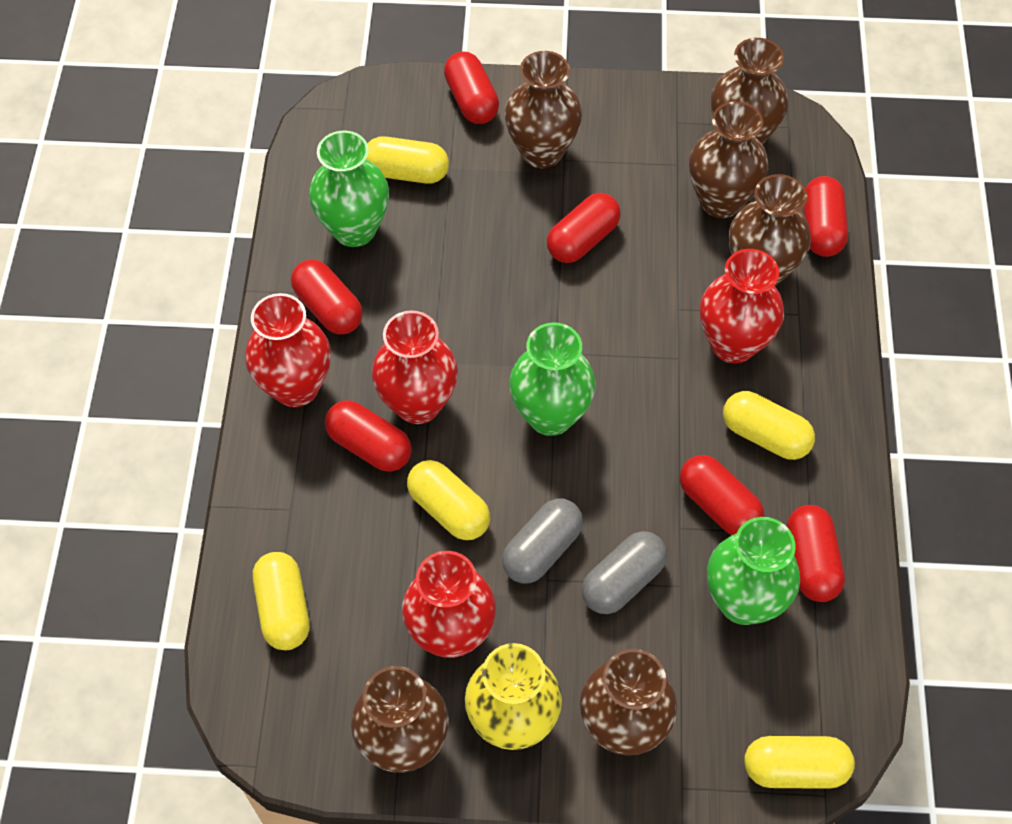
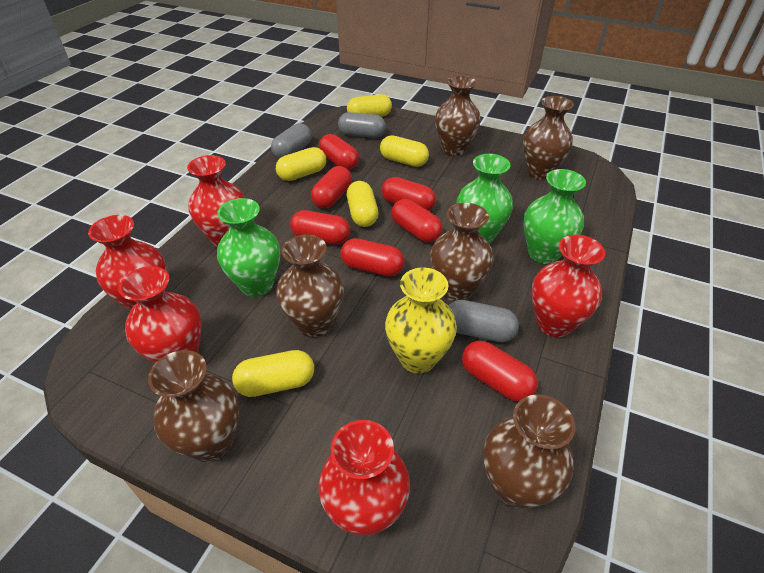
grey capsule: [502,498,583,583] [582,531,667,614] = 2 -> [271,123,312,159] [338,112,386,138] [448,300,519,342] = 3
red vase: [245,293,331,407] [372,311,458,424] [402,551,496,658] [700,249,784,363] = 4 -> [88,215,167,311] [119,266,202,364] [187,155,245,247] [318,420,410,536] [532,235,605,337] = 5

